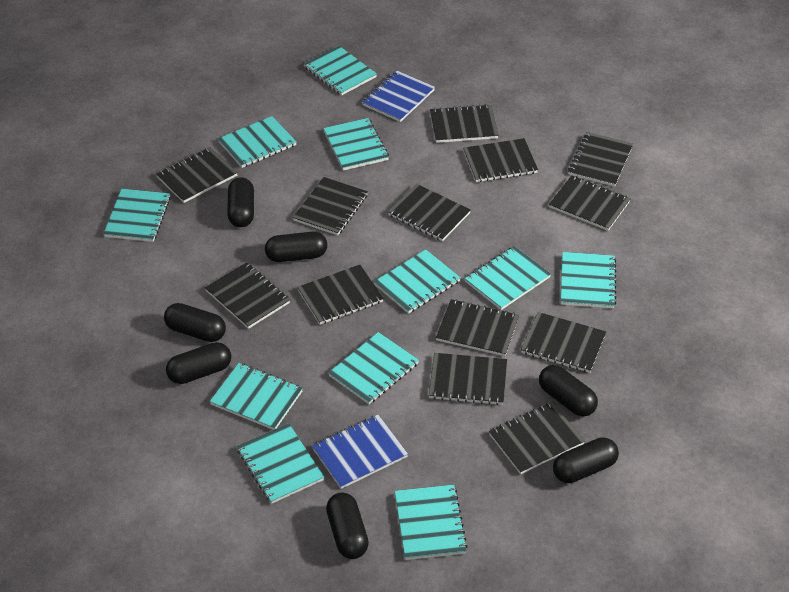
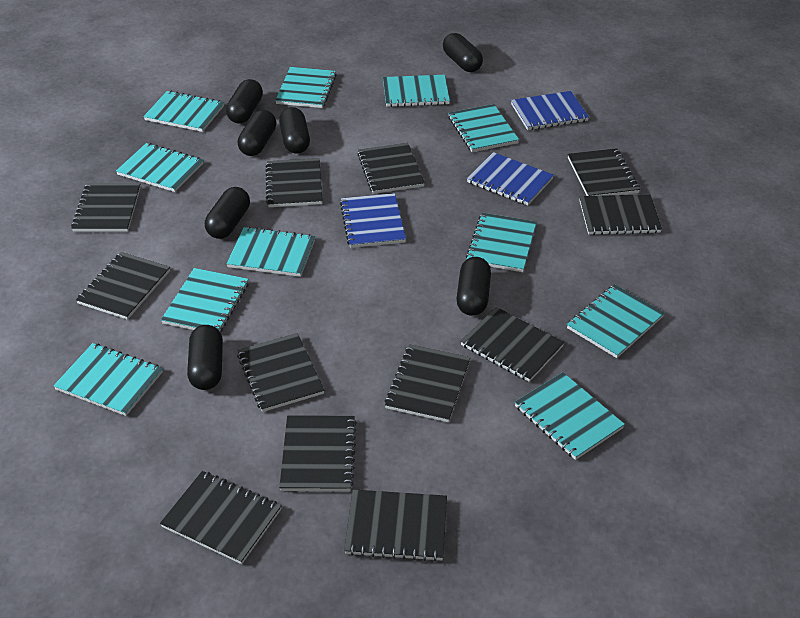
black notebook: [156,147,238,203] [205,262,290,329] [293,177,368,235] [297,265,384,325] [388,184,471,241] [429,353,507,405] [430,104,499,143] [436,299,519,356] [463,138,538,182] [489,402,585,474] [521,312,606,373] [549,175,631,231] [568,132,633,187] = 13 -> [71,183,141,232] [76,252,170,320] [160,471,281,564] [237,333,324,412] [265,158,323,207] [279,415,357,491] [344,489,447,561] [357,143,425,194] [385,344,471,422] [460,307,564,382] [568,148,640,196] [579,194,662,235] = 12
blue notebook: [312,415,408,489] [362,71,435,122] = 2 -> [340,193,406,248] [467,152,554,205] [511,91,589,130] = 3

